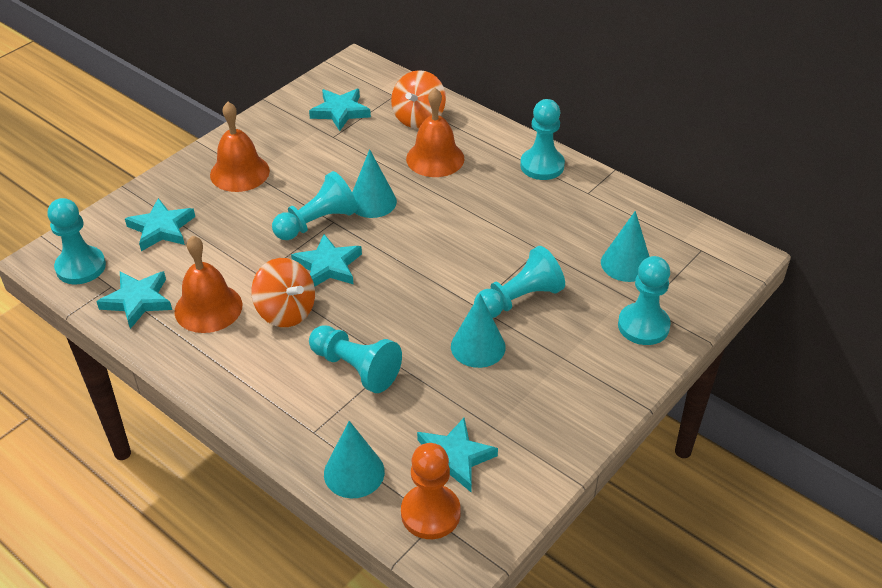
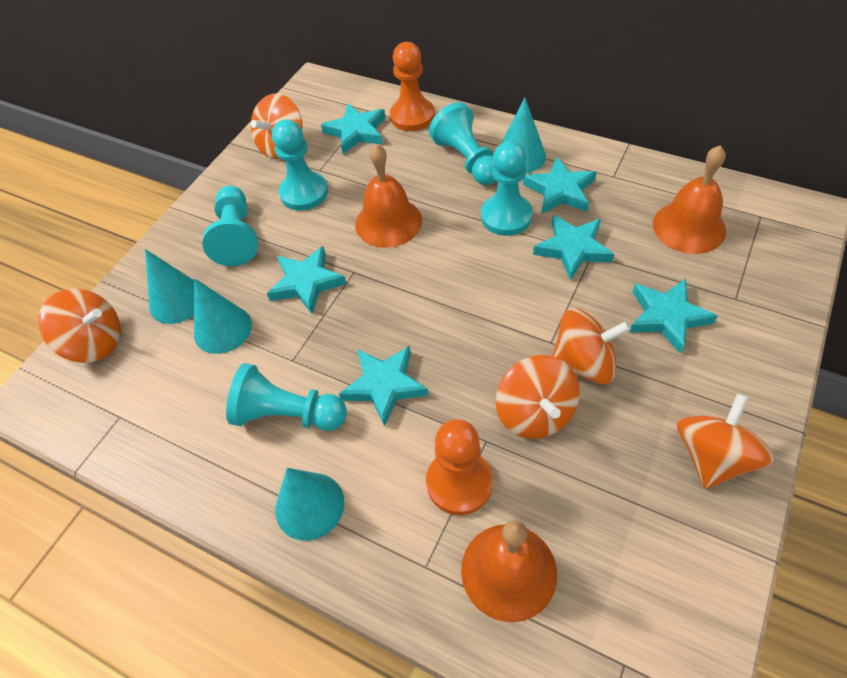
orange pawn: [401,443,461,539] = 1 -> [390,42,435,131] [426,419,493,515] = 2
orange spinning top: [251,258,315,327] [391,70,446,129] = 2 -> [38,288,121,363] [251,93,303,159] [496,355,580,439] [552,308,631,384] [677,394,774,489] = 5
turquoise pawn: [48,198,106,284] [272,171,358,240] [309,325,402,393] [474,246,565,318] [520,99,565,180] [618,256,671,345] = 6 -> [202,186,258,266] [226,363,347,431] [272,119,328,210] [429,102,496,185] [481,141,533,236] = 5
turquoise star: [96,271,172,329] [125,198,195,251] [291,234,362,287] [309,89,371,131] [417,418,498,492] = 5 -> [267,246,347,314] [321,103,385,154] [339,346,428,427] [523,157,597,214] [533,215,614,280] [629,279,717,354] = 6

